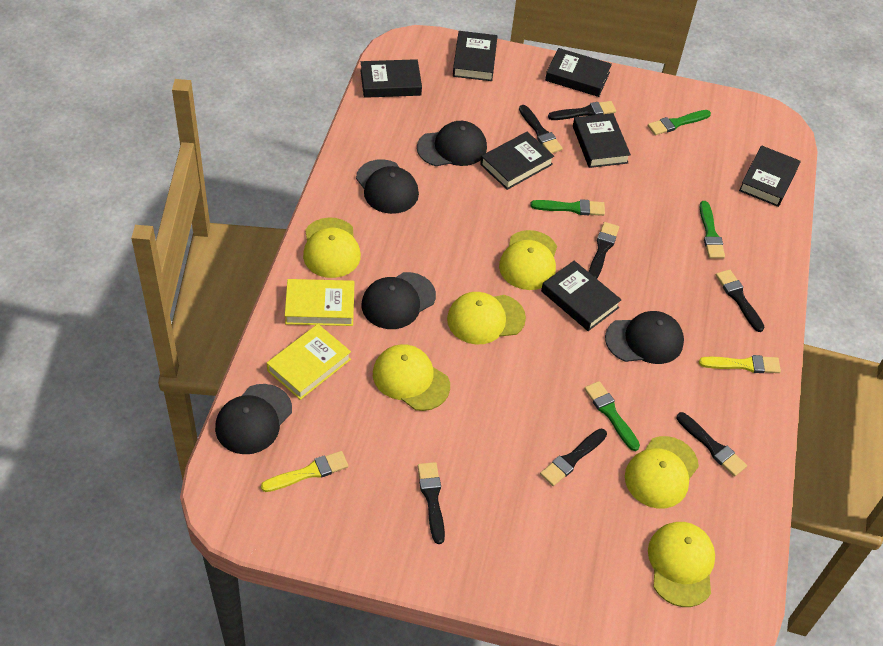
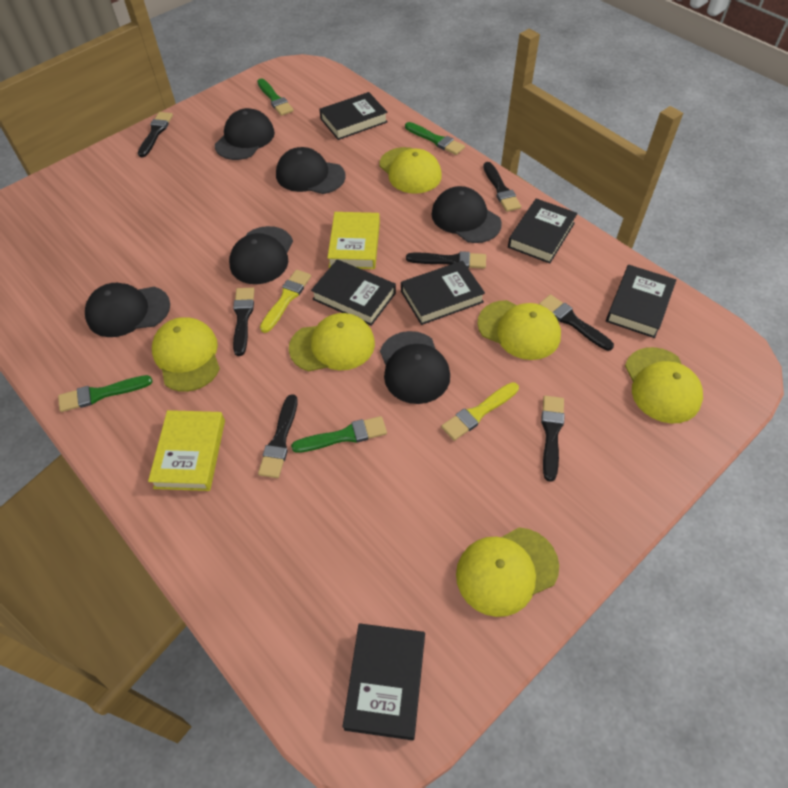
black book: [360,59,422,98] [453,31,498,81] [480,132,554,190] [541,261,622,331] [545,48,612,97] [573,113,631,168] [739,145,800,207] = 7 -> [311,259,396,326] [319,92,388,140] [342,623,425,740] [401,261,485,325] [508,198,578,264] [606,265,676,338] = 6
black cap: [215,384,292,454] [356,159,419,214] [362,272,436,329] [417,121,487,166] [605,311,684,364] = 5 -> [85,283,170,337] [215,108,275,160] [229,226,293,284] [276,147,346,194] [380,331,450,404] [431,186,502,243] = 6

